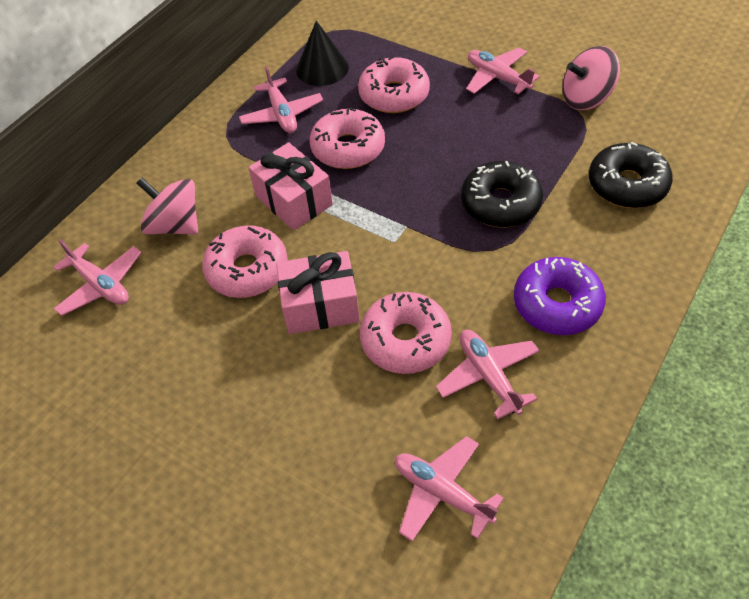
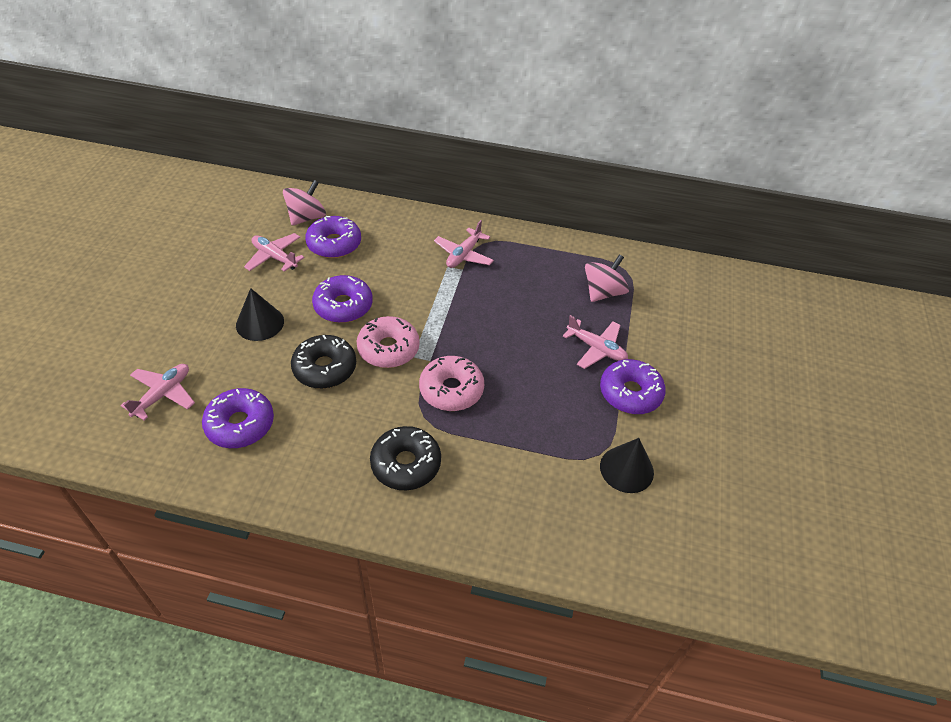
black cone: [296,21,349,86] = 1 -> [236,288,284,341] [600,438,654,493] = 2
pink donut: [202,226,288,298] [310,108,385,169] [358,56,430,113] [360,292,452,374] = 4 -> [357,316,420,368] [419,356,484,411] = 2
pink gift: [248,142,333,230] [276,251,360,334] = 2 -> none = 0
pink plane: [53,239,142,316] [239,66,323,133] [395,436,504,541] [436,330,540,419] [466,47,540,94] = 5 -> [121,364,195,420] [244,233,304,272] [434,220,494,268] [563,315,628,369] = 4
purple donut: [514,257,606,335] = 1 -> [202,388,274,448] [305,216,361,258] [312,275,373,323] [600,359,666,414] = 4

